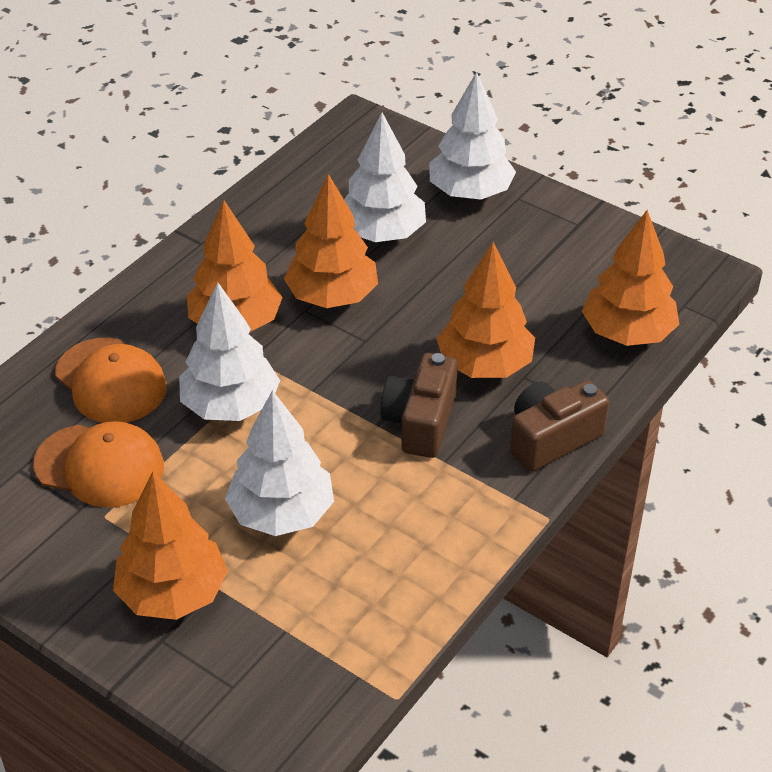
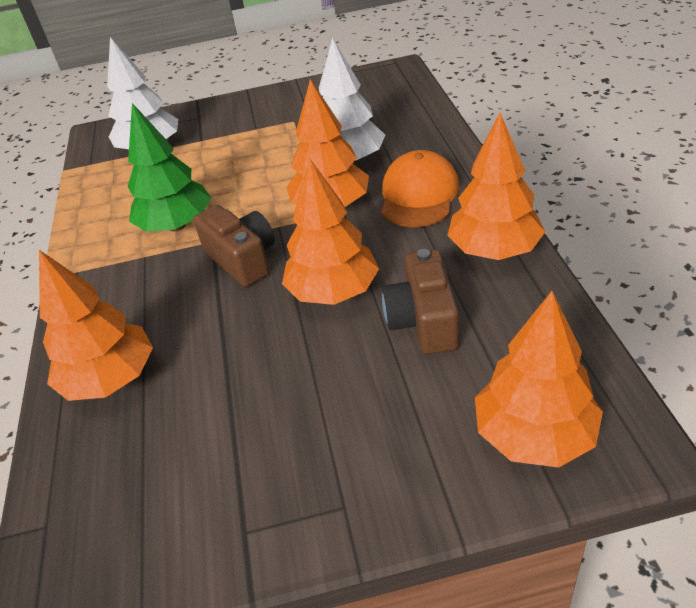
green tree: none = 0 -> [128,103,211,232] = 1
orange cap: [33,421,164,508] [55,337,167,423] = 2 -> [381,150,460,227] = 1
white tree: [179,282,280,421] [225,390,334,536] [344,112,426,242] [429,72,516,200] = 4 -> [107,37,178,149] [319,38,385,164] = 2

